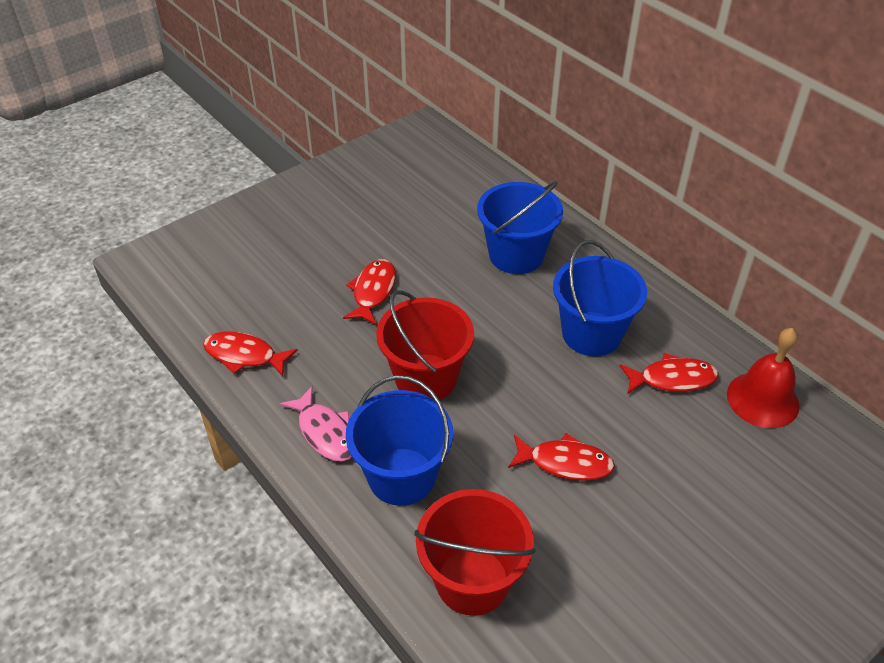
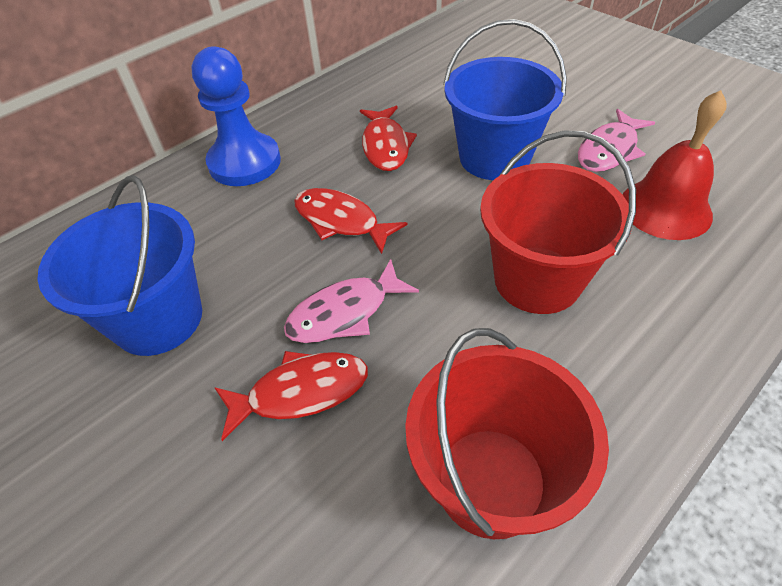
blue bucket: [346,375,453,506] [477,181,563,274] [553,240,647,356] = 3 -> [37,175,202,356] [443,19,567,180] = 2
blue pawn: none = 0 -> [191,46,281,186] = 1
pink fish: [280,386,352,461] = 1 -> [284,259,419,343] [578,109,655,172] = 2
red fish: [203,331,298,377] [343,259,396,325] [508,433,615,481] [620,353,718,394] = 4 -> [214,351,368,441] [294,188,407,254] [360,106,417,171] = 3

